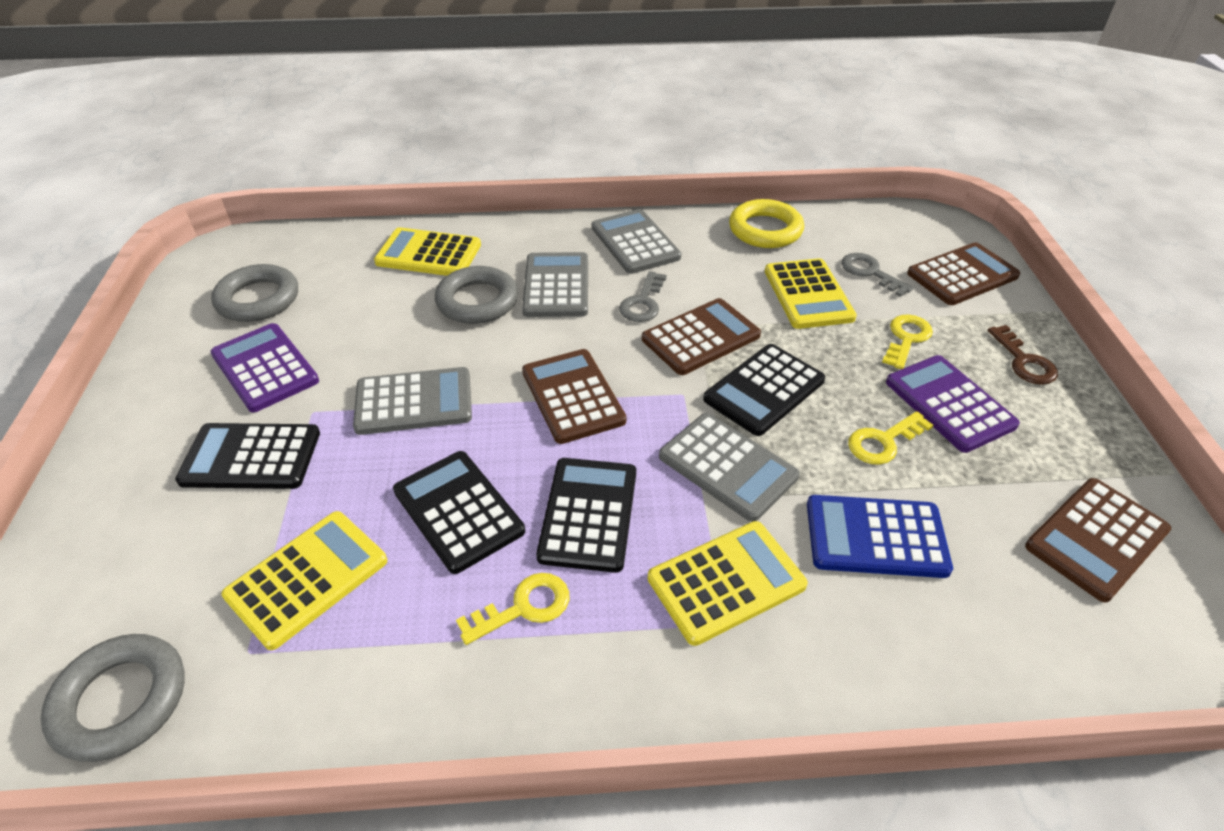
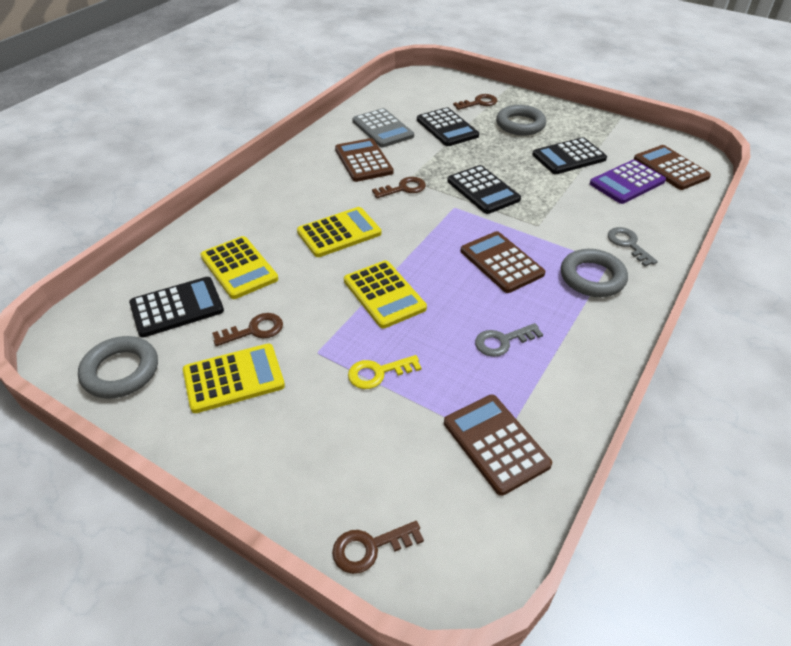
blue calculator: [807,495,953,578] = 1 -> none = 0
brown key: [988,325,1058,385] = 1 -> [212,313,283,346] [332,521,424,574] [372,177,426,198] [453,94,497,110] = 4
grey calculator: [353,367,472,435] [522,252,588,317] [592,209,681,274] [659,413,800,522] = 4 -> [352,108,414,147] = 1
purple calculator: [210,323,319,412] [886,355,1020,453] = 2 -> [590,160,666,204] = 1
yellow key: [456,573,569,645] [848,411,933,465] [882,315,933,369] = 3 -> [348,355,422,389] = 1
yellow ring: [729,199,804,248] = 1 -> none = 0

